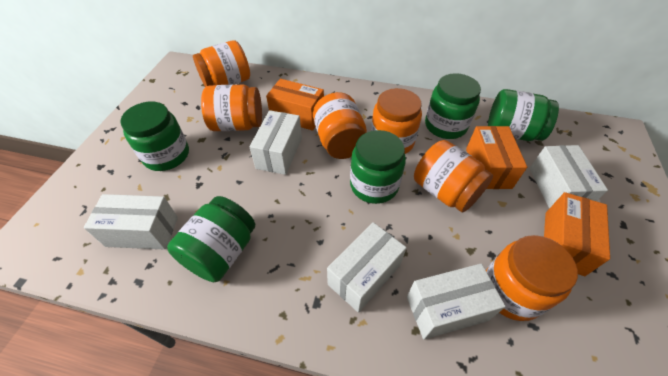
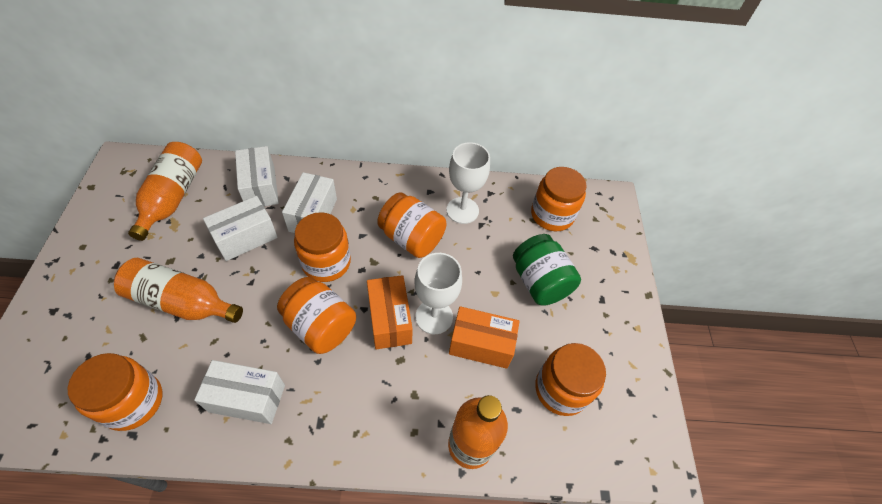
green jar: [120,102,189,171] [167,196,255,282] [350,130,406,204] [425,73,481,139] [488,89,559,141] = 5 -> [513,234,581,306] = 1
orange bottle: none = 0 -> [114,258,243,323] [128,142,202,241] [448,395,508,469] = 3
orange box: [266,79,324,131] [466,126,527,189] [544,192,610,276] = 3 -> [367,275,413,349] [449,306,519,369] = 2
white box: [84,194,178,250] [249,110,302,175] [327,222,407,313] [407,264,506,340] [529,145,608,208] = 5 -> [194,360,285,424] [203,196,278,261] [235,146,279,206] [282,172,337,233] = 4
white goblet: none = 0 -> [414,253,462,334] [446,142,490,224] = 2

